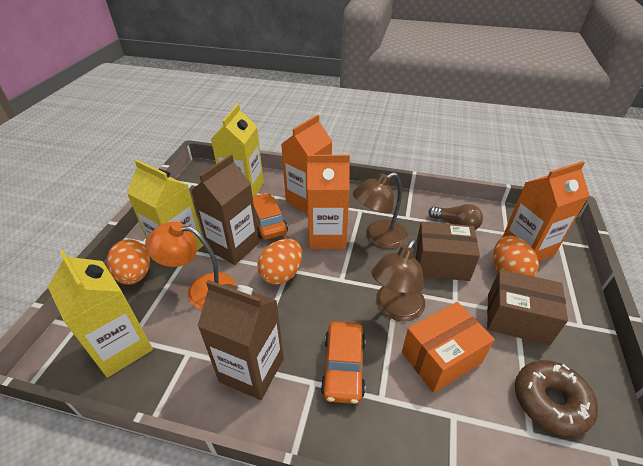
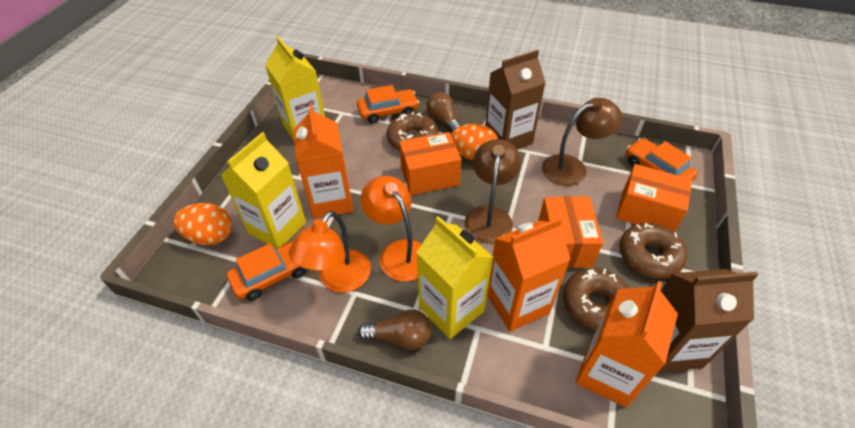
brown box: [415,222,480,281] [487,269,568,345] = 2 -> none = 0
brown donut: [515,360,598,437] = 1 -> [387,111,439,151] [563,268,629,330] [619,223,687,279] = 3
brown light bulb: [428,204,483,230] = 1 -> [358,310,432,350] [426,92,461,133] = 2
orange box: [402,302,495,393] = 1 -> [399,132,461,195] [538,196,603,268] [616,164,692,232] = 3
orange car: [253,193,288,240] [321,321,366,404] = 2 -> [227,240,306,301] [357,85,419,123] [626,138,698,181] = 3
orange egg: [107,239,150,285] [257,239,302,285] [493,236,539,277] = 3 -> [173,203,232,245] [451,124,498,160] = 2
orange lamp: [145,221,236,310] = 1 -> [289,211,371,293] [360,176,422,282] = 2

